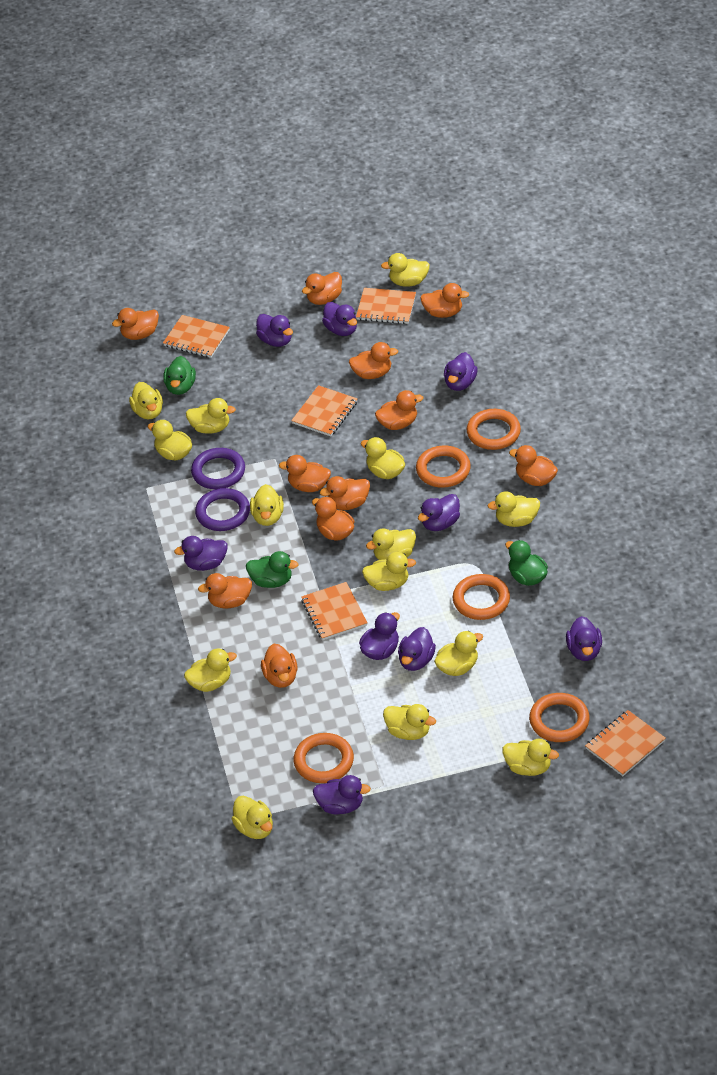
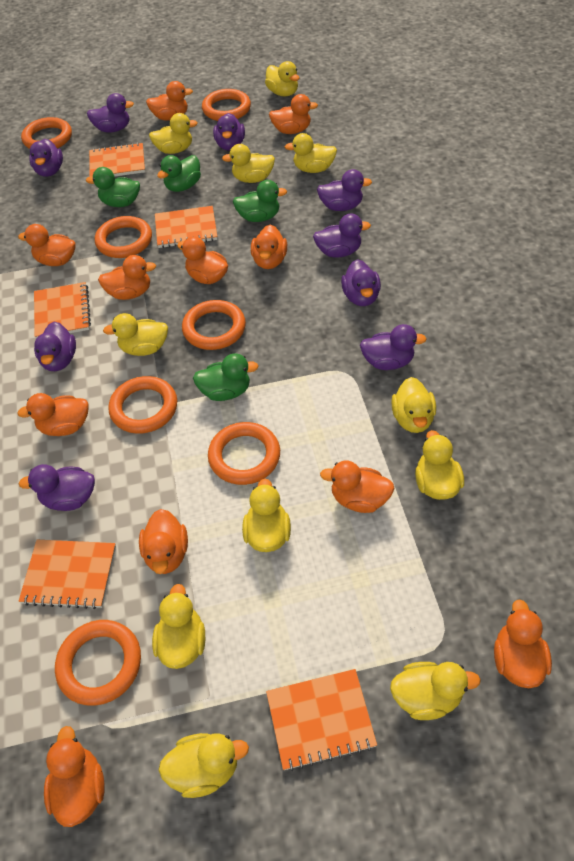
green duck: [163,356,196,395] [246,551,299,588] [505,540,548,586] = 3 -> [86,167,140,207] [157,155,201,192] [193,353,259,401] [233,180,287,222] = 4
orange ring: [294,733,354,783] [416,445,471,488] [453,574,510,620] [467,409,521,450] [529,693,589,742] = 5 -> [21,117,72,149] [55,620,141,706] [95,216,152,258] [108,376,177,434] [182,300,246,350] [202,89,251,121] [208,422,280,485] = 7
purple ring: [191,448,245,489] [195,488,250,531] = 2 -> none = 0
yellow duck: [129,382,163,419] [148,420,192,461] [184,648,237,692] [186,398,236,434] [232,796,273,839] [250,484,284,526] [361,437,405,479] [362,552,416,591] [366,528,416,560] [381,253,430,287] [383,704,436,740] [434,631,483,676] [487,491,540,527] [502,739,559,776] = 14 -> [103,313,168,356] [149,113,198,154] [152,584,205,669] [158,733,249,798] [222,144,275,183] [242,479,291,552] [265,61,299,97] [285,133,337,173] [390,662,481,720] [391,377,436,433] [415,430,464,500] = 11

